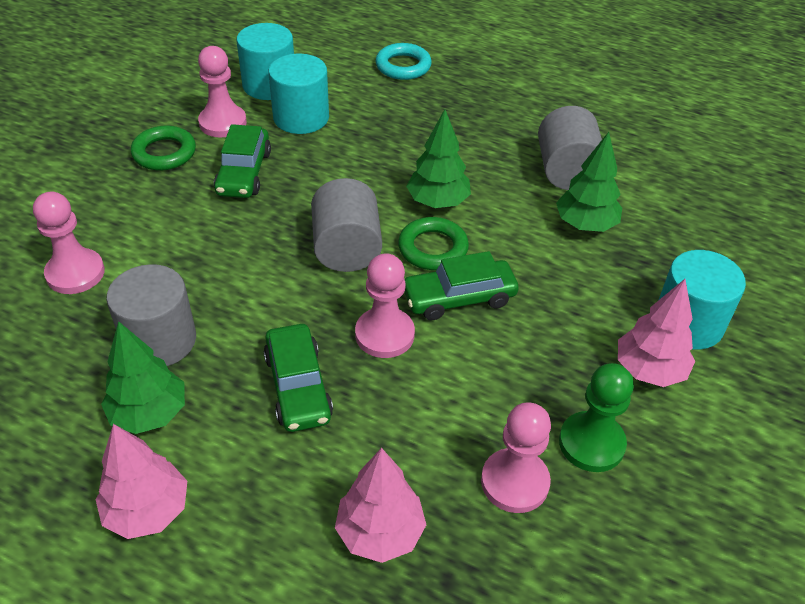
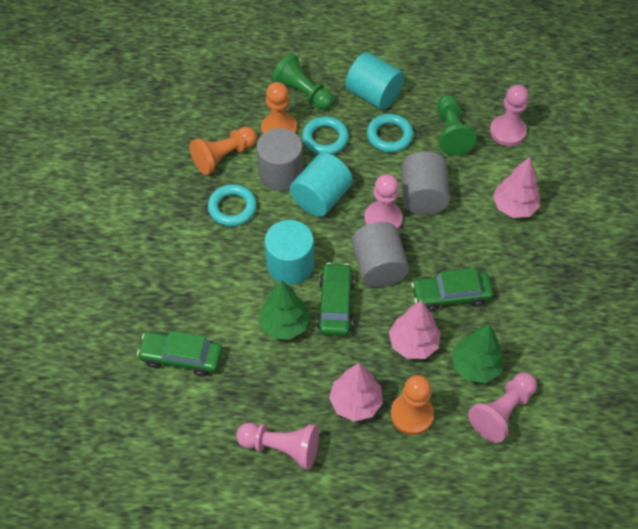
green pawn: [559,363,634,472] = 1 -> [271,53,334,110] [437,95,477,156] = 2
green ring: [131,126,196,170] [398,217,469,270] = 2 -> none = 0
green tree: [101,321,185,434] [406,109,471,208] [556,132,622,232] = 3 -> [259,280,310,340] [452,324,505,383] = 2
orange pawn: none = 0 -> [190,127,257,175] [261,82,297,134] [391,375,434,435] = 3
turquoise ring: [376,43,432,80] = 1 -> [208,184,257,227] [302,116,349,155] [367,114,413,153] = 3

